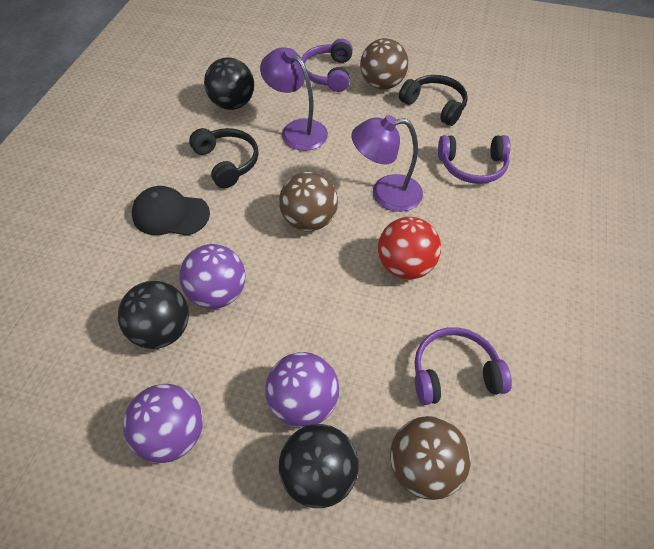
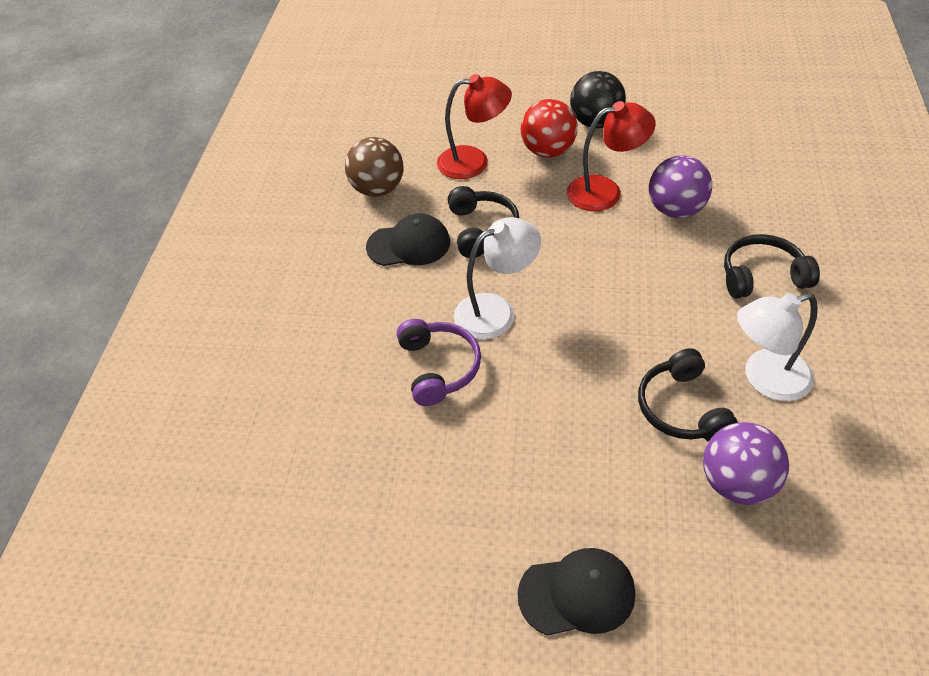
black ball: [118,281,189,349] [204,57,254,110] [279,424,359,508] = 3 -> [570,71,626,128] = 1
black cap: [132,186,210,236] = 1 -> [366,213,450,266] [518,548,636,636] = 2
black headphones: [189,128,259,188] [399,75,468,126] = 2 -> [448,186,519,258] [638,348,738,442] [724,234,820,298] = 3
brown ball: [279,172,338,231] [360,38,408,89] [390,416,471,500] = 3 -> [345,137,404,197] = 1
purple ball: [123,384,203,463] [179,244,245,309] [265,352,339,428] = 3 -> [649,155,712,218] [703,422,789,505] = 2
purple headphones: [301,39,353,92] [415,327,512,405] [438,135,511,184] = 3 -> [397,319,481,406] = 1
purple lamp: [260,47,328,151] [351,115,423,212] = 2 -> none = 0
red lamp: none = 0 -> [437,74,512,179] [567,101,656,211] = 2
white lamp: none = 0 -> [454,217,541,339] [737,293,818,401] = 2

